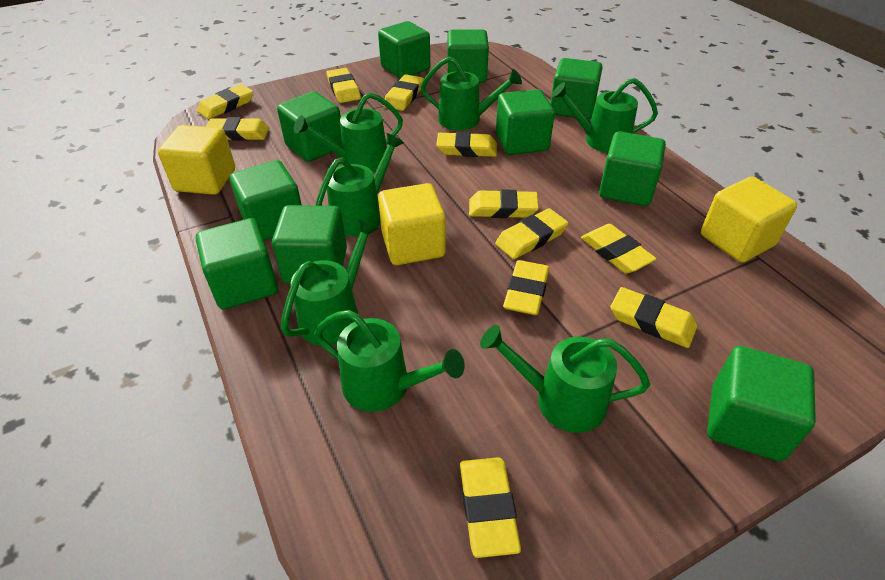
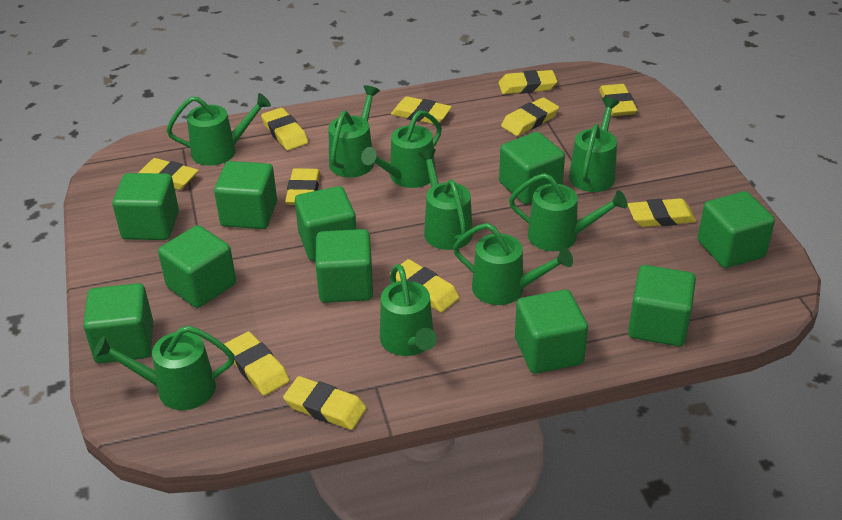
green watering can: [281,219,379,346] [294,92,403,171] [314,310,465,412] [316,133,404,236] [420,56,522,130] [480,325,650,433] [552,78,658,153] = 7 -> [93,326,234,410] [166,93,271,166] [328,85,380,177] [361,110,442,188] [380,264,437,356] [418,149,473,250] [453,223,573,305] [509,173,627,251] [569,98,619,192] = 9
yellow cube: [158,125,235,195] [378,183,446,265] [701,177,797,263] = 3 -> none = 0

